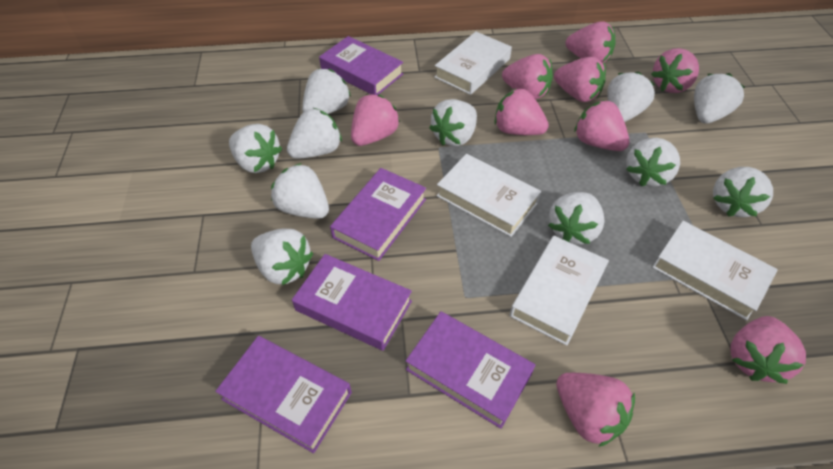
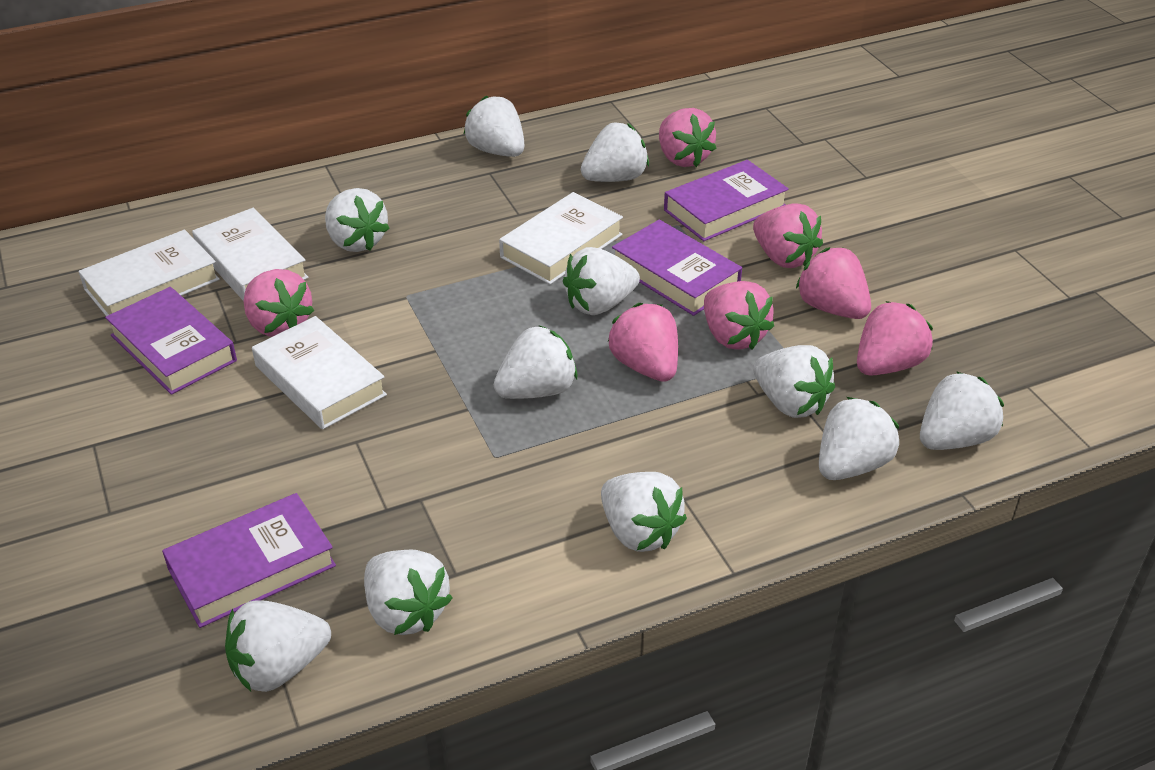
pink strawberry: [351,94,400,146] [494,88,549,135] [502,54,553,99] [554,57,606,102] [556,373,635,447] [566,22,615,63] [574,100,630,151] [651,48,699,93] [730,316,806,384] = 9 -> [244,269,314,337] [608,303,678,382] [659,108,716,167] [704,281,774,350] [753,203,823,268] [796,247,871,319] [857,301,933,376] = 7
purple book: [215,336,352,453] [292,254,412,351] [319,36,403,95] [330,168,426,261] [406,311,535,429] = 5 -> [105,287,237,395] [162,493,336,628] [612,220,742,316] [664,160,789,241] = 4

